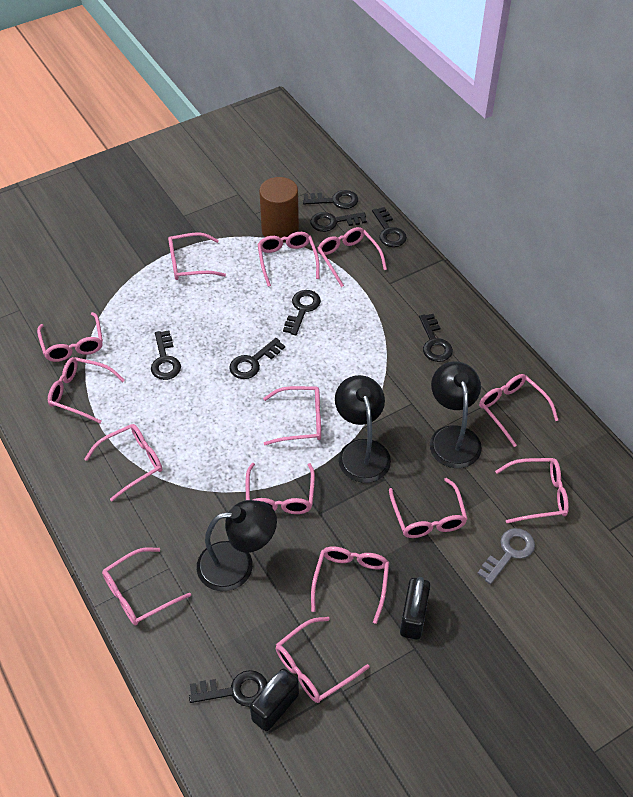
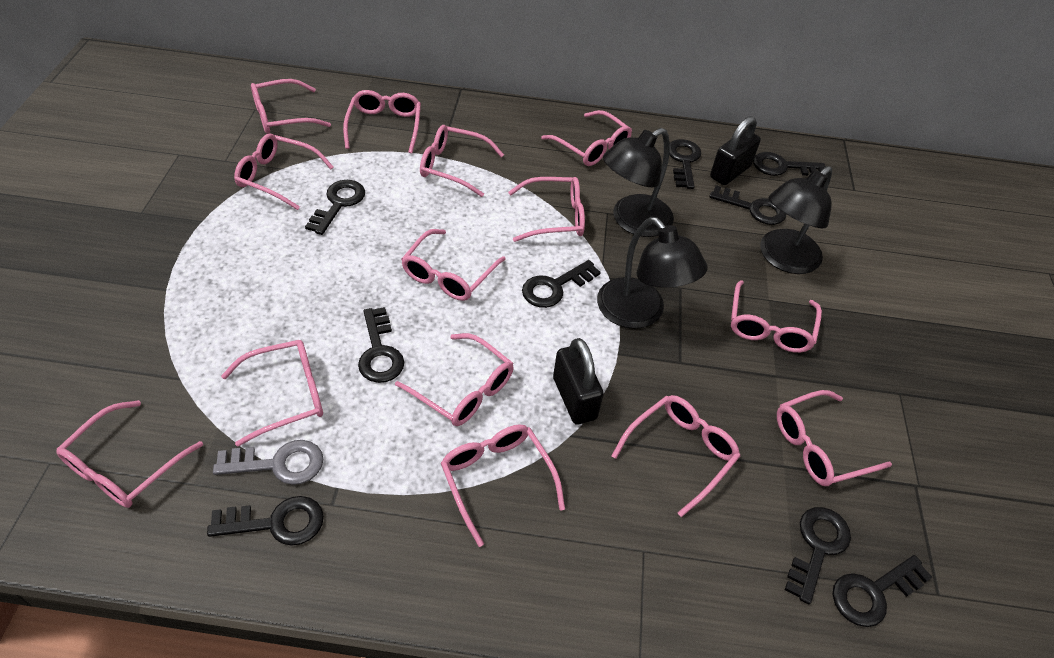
black key: [151,330,181,380] [189,670,267,707] [229,338,285,379] [283,290,321,335] [303,190,358,209] [310,212,367,232] [372,207,407,247] [419,314,453,362] = 8 -> [207,496,324,546] [305,180,365,235] [358,307,404,383] [522,260,601,308] [669,139,701,189] [709,185,786,225] [753,152,826,176] [785,507,851,604] [832,555,932,627] = 9
brown cylinder: [259,177,299,243] = 1 -> none = 0

